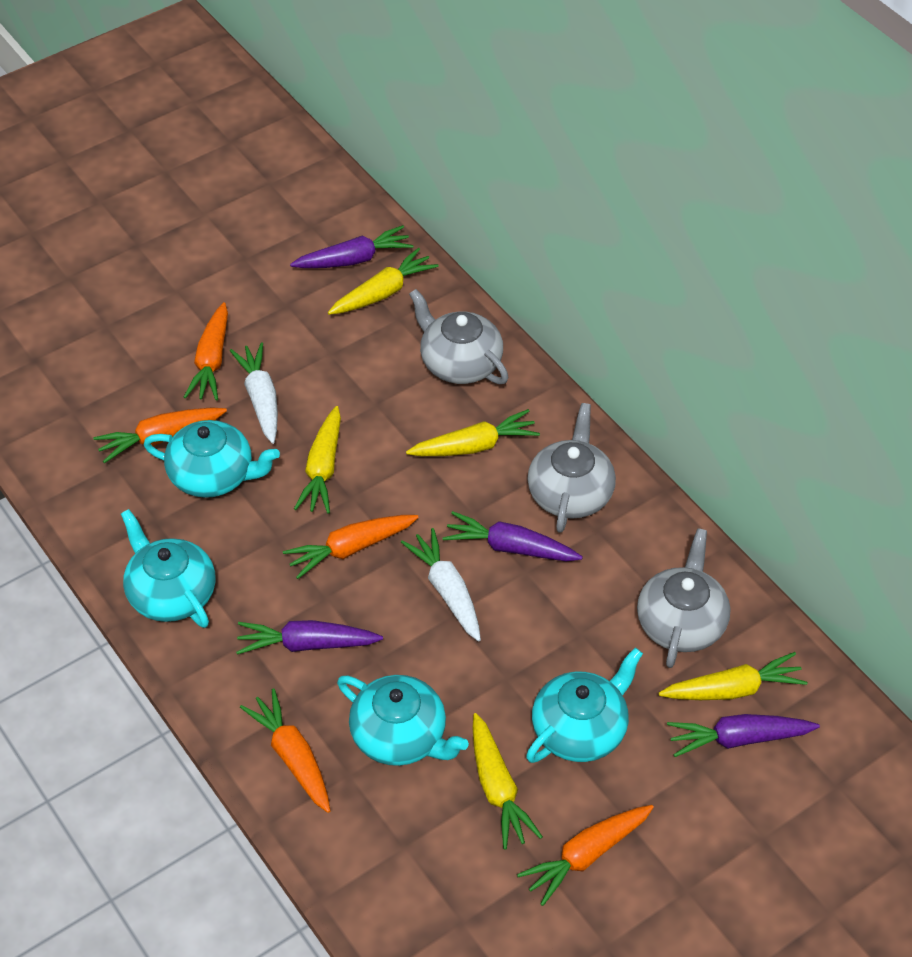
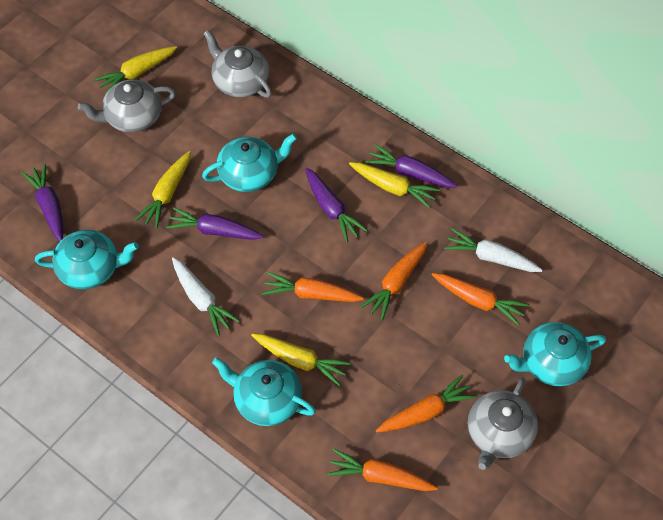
yellow carrot: [294,406,341,513] [328,248,439,315] [406,409,540,456] [472,713,543,850] [658,652,807,700] = 5 -> [94,46,177,94] [135,151,191,229] [251,333,351,386] [349,162,440,208] = 4

